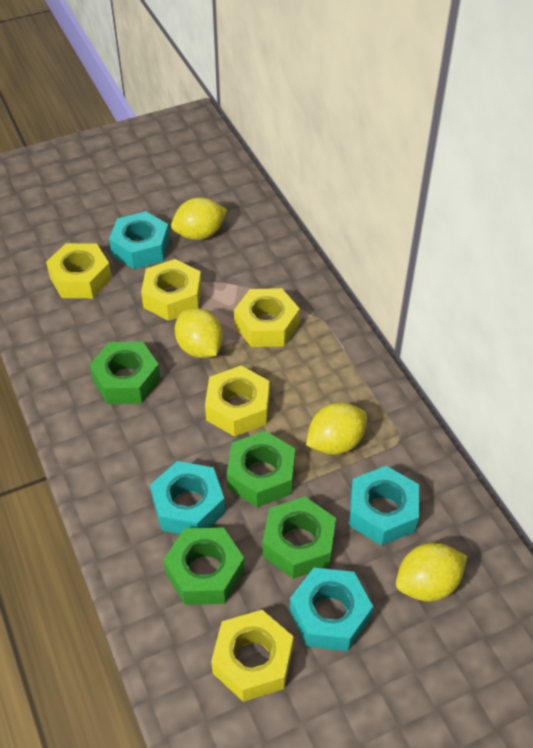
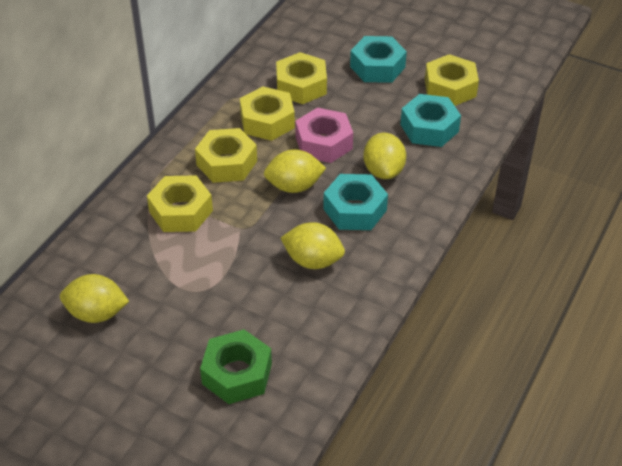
green nut: [89,342,161,404] [163,527,245,605] [227,431,295,507] [263,497,336,579] = 4 -> [200,329,272,404] = 1
pink nut: none = 0 -> [295,107,353,163] = 1
turquoise nut: [109,211,170,269] [150,461,225,534] [290,568,373,651] [349,466,419,546] = 4 -> [323,174,388,230] [350,36,407,83] [400,94,461,147] = 3

